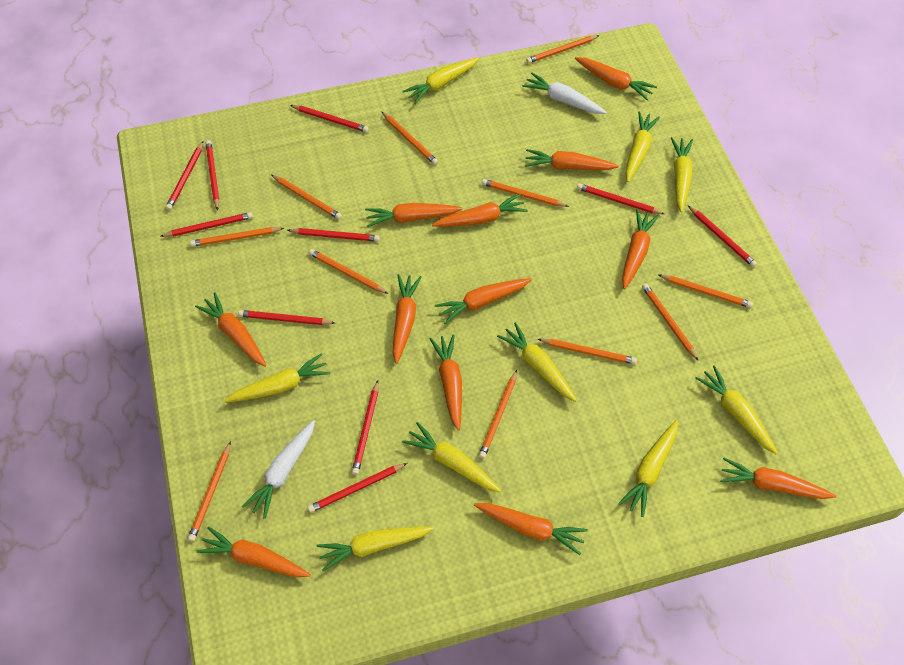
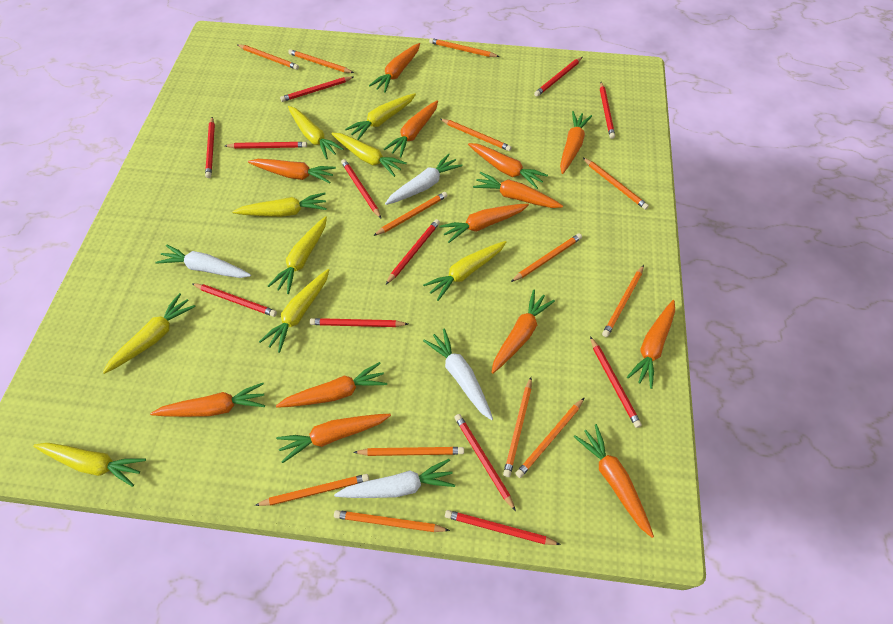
orange carrot: [195,292,267,367] [196,526,311,577] [365,203,462,227] [393,274,422,364] [430,334,462,431] [432,194,528,227] [435,278,532,324] [474,503,588,555] [525,149,619,170] [575,57,657,100] [622,209,659,289] [720,458,836,499] = 12 -> [150,383,265,417] [248,159,336,183] [276,362,387,408] [276,414,391,463] [369,43,420,93] [384,100,438,157] [440,204,529,243] [468,143,548,189] [473,172,563,208] [491,290,555,374] [560,111,592,174] [574,424,654,538] [627,300,675,389] = 13
orange pencil: [188,441,231,542] [190,227,284,247] [271,175,342,219] [309,249,388,294] [382,112,438,165] [479,370,517,459] [482,179,569,207] [526,35,600,64] [538,339,637,365] [642,284,699,361] [659,275,753,308] = 11 -> [237,44,299,70] [255,474,369,506] [288,49,354,73] [334,510,450,532] [353,447,464,456] [373,192,448,236] [429,38,500,57] [440,119,512,151] [503,377,532,477] [511,233,582,282] [515,398,584,478] [583,158,649,210] [602,265,644,337] = 13
red pencil: [160,212,253,237] [166,141,204,210] [206,140,220,210] [238,310,335,325] [287,228,380,242] [290,105,369,132] [308,463,407,513] [352,380,379,475] [577,183,664,214] [688,205,757,267] = 10 -> [192,283,277,317] [205,117,215,178] [225,142,307,149] [280,77,353,102] [310,318,408,327] [341,159,381,218] [386,219,440,284] [445,510,561,545] [454,414,516,511] [534,57,582,97] [590,336,642,428] [600,82,615,139] = 12
white carrot: [242,420,315,519] [522,73,607,114] = 2 -> [155,244,251,278] [334,459,455,498] [385,154,462,205] [423,328,493,420] = 4

